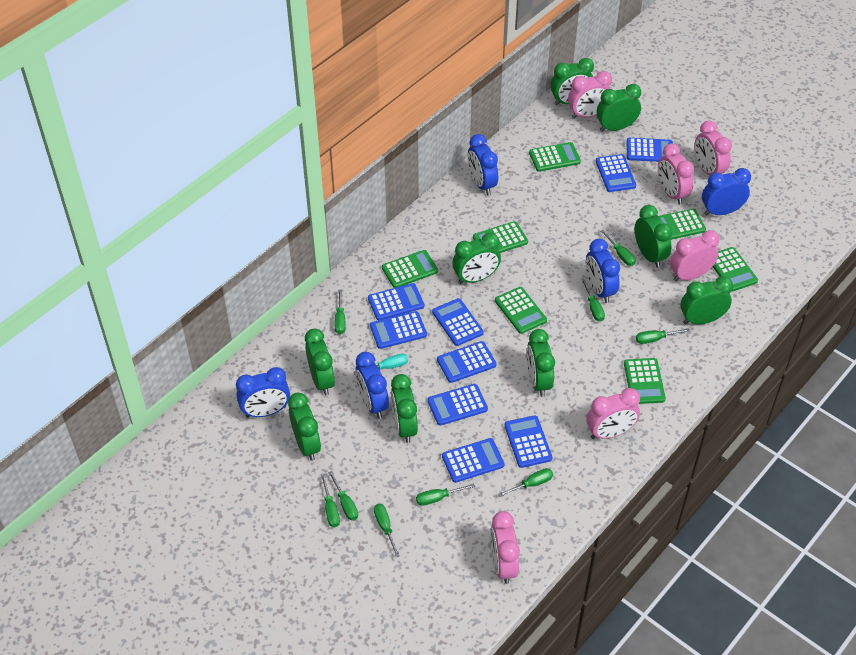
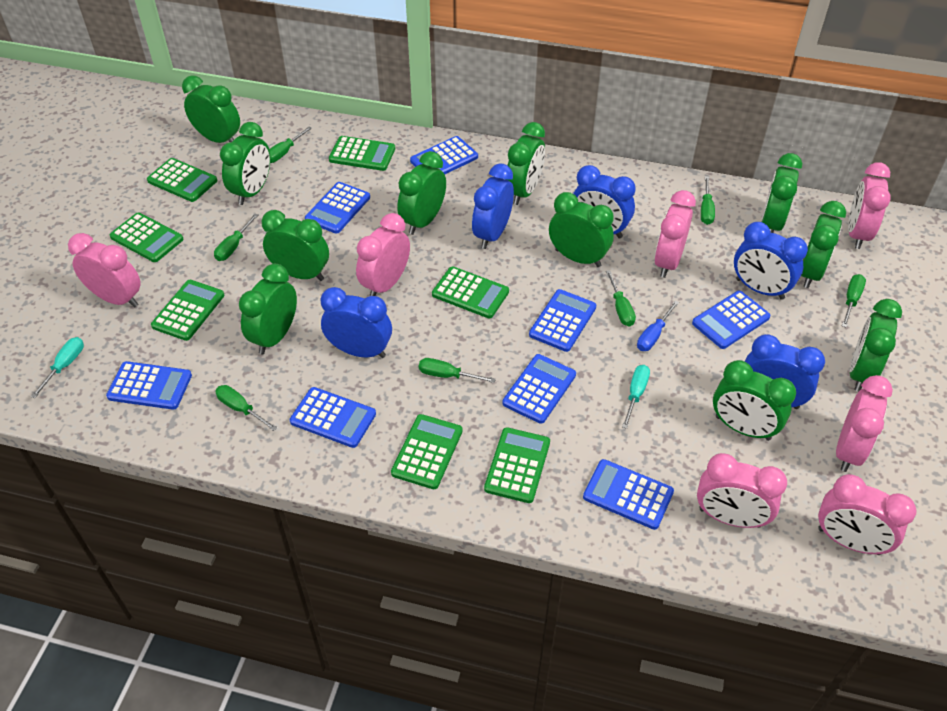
blue calculator: [368,283,425,320] [370,311,427,349] [427,384,488,426] [432,298,484,346] [437,341,497,383] [442,438,505,483] [504,415,552,468] [596,154,636,192] [626,138,673,162] = 9 -> [106,361,192,410] [290,387,376,448] [305,182,370,234] [410,136,478,174] [502,354,576,424] [529,289,596,352] [583,459,674,530] [692,291,770,349] = 8
blue screwdriver: none = 0 -> [637,301,679,351] = 1
green clock: [288,393,321,461] [305,329,335,395] [391,374,418,443] [452,233,501,284] [527,329,555,397] [551,58,594,105] [597,84,641,132] [635,205,672,268] [680,276,733,324] = 9 -> [182,76,240,143] [220,122,270,205] [239,264,297,354] [262,210,329,281] [397,151,446,235] [506,122,545,205] [549,192,614,267] [713,360,796,441] [761,153,802,233] [801,201,846,288] [850,299,902,392] = 11
green screwdriver: [321,474,340,527] [328,471,358,521] [335,290,346,334] [374,504,400,557] [416,484,475,506] [498,468,553,497] [581,279,605,322] [601,230,636,266] [636,328,690,344] = 9 -> [214,214,258,261] [215,385,277,431] [269,126,312,163] [419,358,496,383] [606,270,636,326] [701,176,715,225] [842,274,866,327] = 7
pink clock: [490,511,520,584] [568,71,612,119] [586,388,640,439] [658,143,694,205] [670,230,719,282] [694,121,732,175] = 6 -> [68,233,141,307] [356,213,410,296] [654,190,696,278] [697,453,787,528] [818,474,917,555] [836,375,893,472] [848,162,891,249] = 7
turquoise screwdriver: [353,354,408,375] = 1 -> [31,337,84,398] [622,365,650,429] = 2

